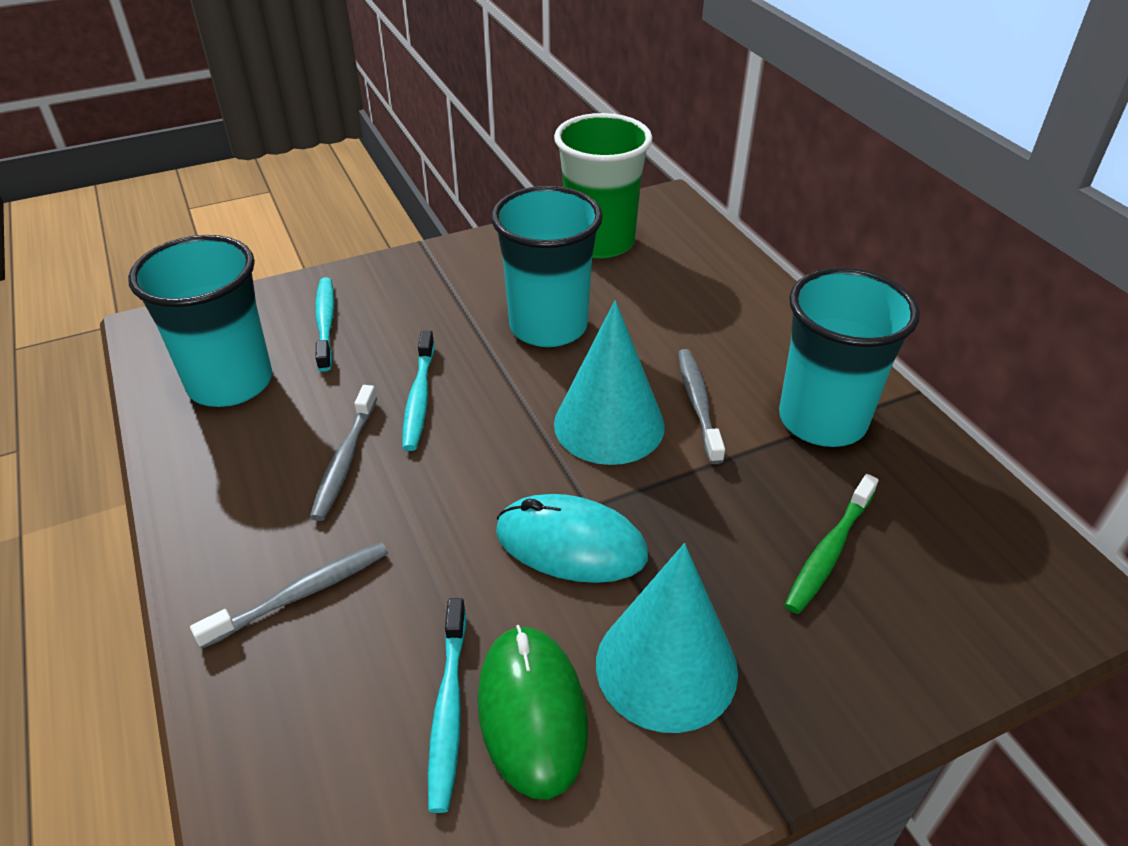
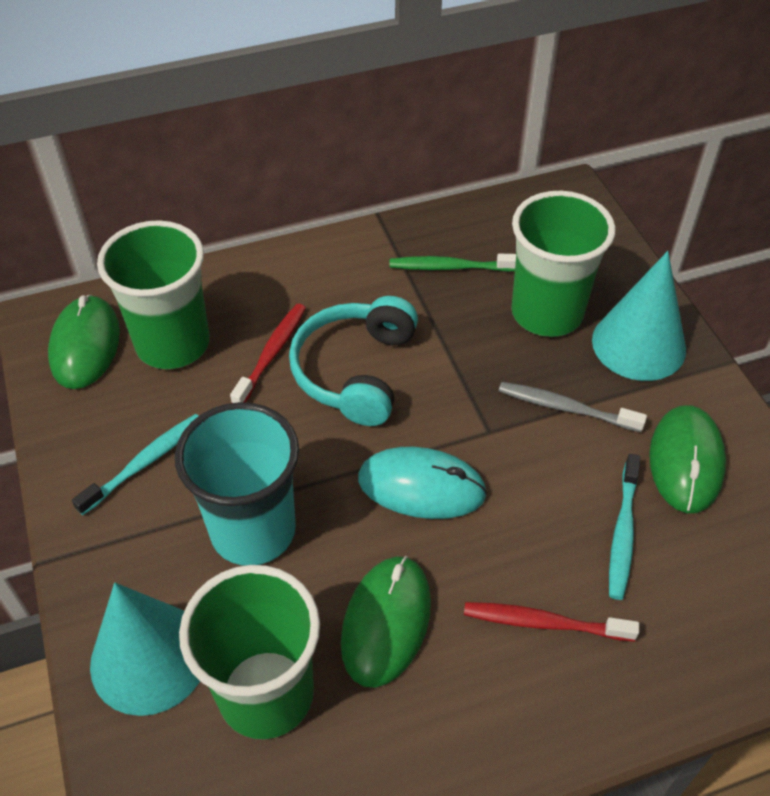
green cup: [554,113,652,259] = 1 -> [97,220,210,369] [179,565,320,739] [511,191,615,337] = 3
green mouse: [478,625,588,799] = 1 -> [48,295,120,389] [341,556,431,688] [649,405,726,513] = 3
grey toothbrush: [190,542,388,649] [310,385,377,521] [678,349,725,464] = 3 -> [499,382,647,432] = 1
red toothbrush: none = 0 -> [230,304,306,403] [464,602,639,641] = 2
turquoise cup: [128,235,272,407] [491,186,603,347] [779,268,920,447] = 3 -> [175,402,299,566] = 1
turquoise headphones: none = 0 -> [289,296,418,426] = 1
turquoise toothbrush: [315,277,334,372] [402,331,434,451] [428,598,466,813] = 3 -> [72,414,198,515] [609,454,641,600] = 2

